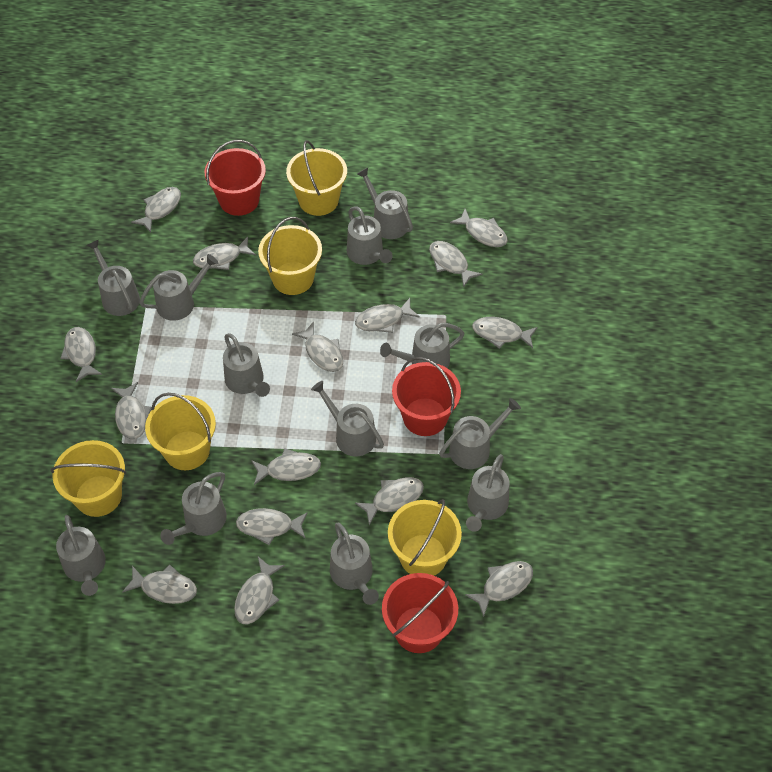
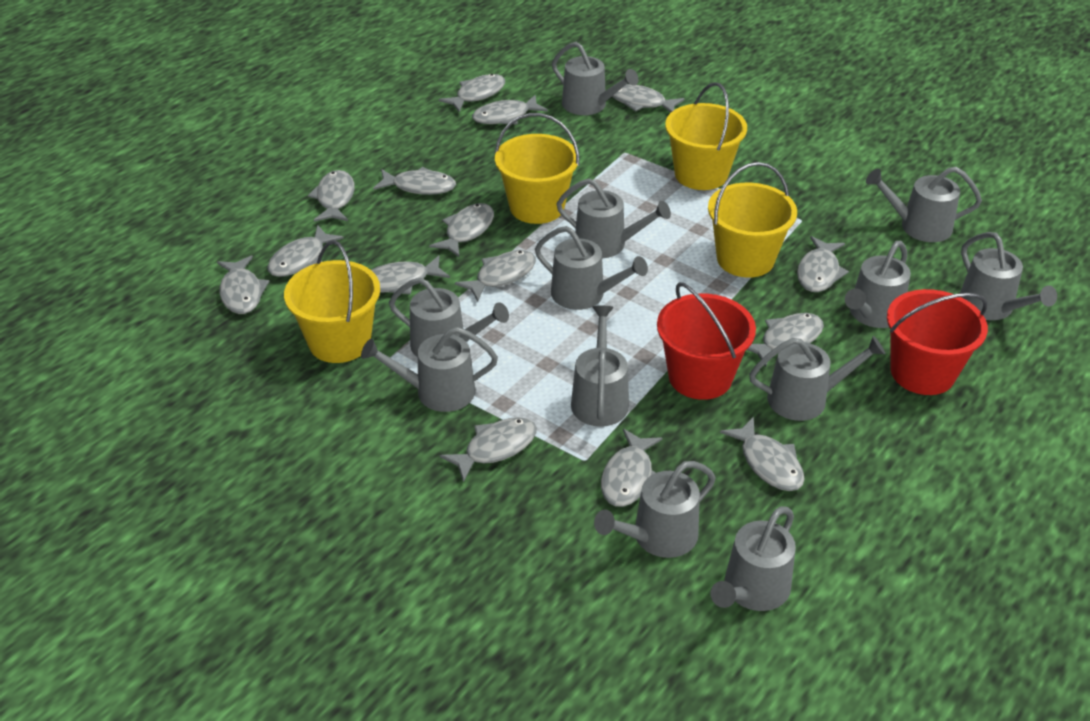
red bucket: [205,140,266,216] [382,573,458,653] [392,357,461,436] = 3 -> [657,282,756,400] [887,289,988,395] = 2
yellow bucket: [51,440,126,517] [145,393,216,470] [258,217,322,295] [286,140,347,216] [388,499,462,576] = 5 -> [284,240,380,363] [495,113,579,224] [665,82,747,190] [708,162,797,278] = 4

